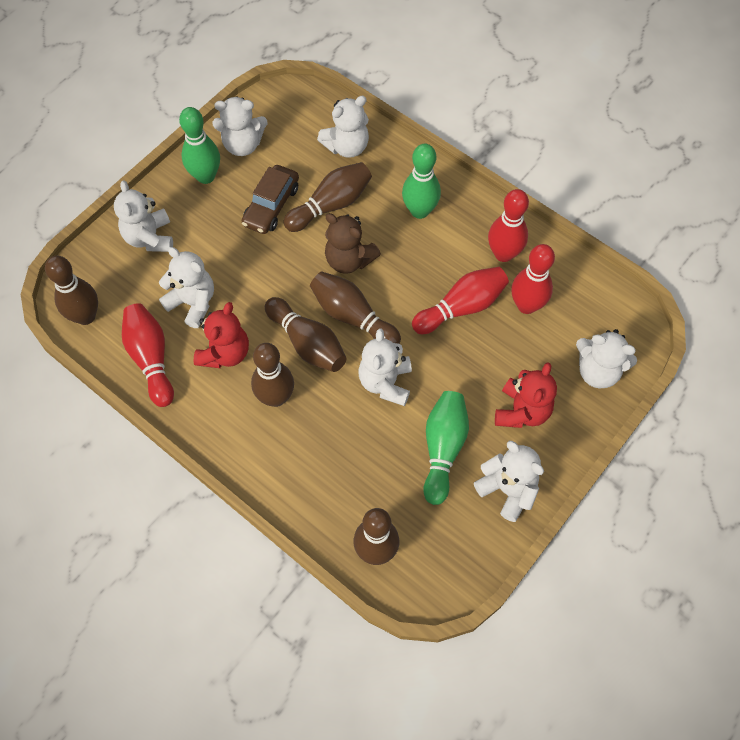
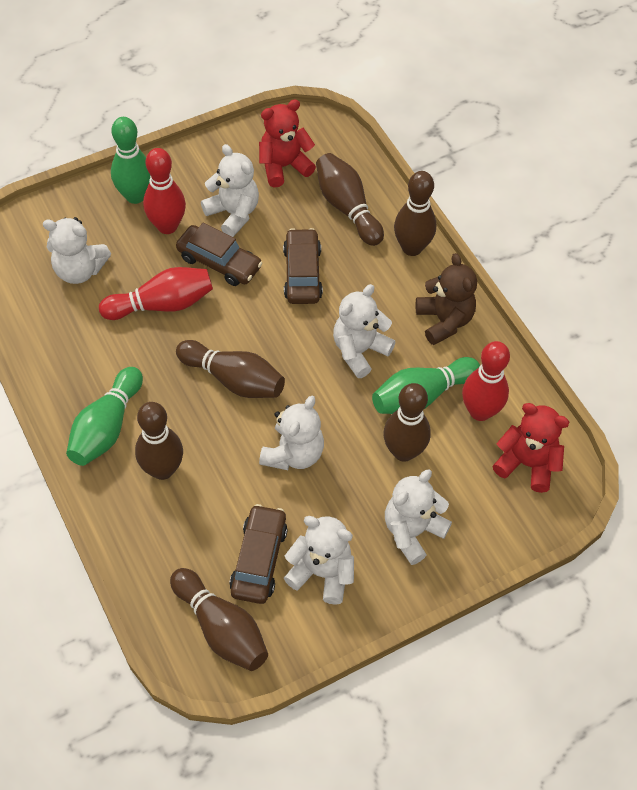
brown car: [242,165,299,234] = 1 -> [176,222,263,286] [229,504,288,604] [283,228,323,304] = 3
red bowling pin: [122,303,174,407] [412,267,509,334] [488,189,529,262] [511,244,555,314] = 4 -> [99,267,213,320] [143,148,186,234] [462,341,510,421] = 3
white teddy bear: [114,180,173,252] [159,247,214,328] [212,96,268,156] [317,96,369,158] [358,328,412,406] [474,441,544,522] [576,329,637,388] = 7 -> [43,217,111,284] [201,144,259,237] [259,396,324,470] [284,516,354,605] [333,284,395,378] [385,469,452,565] = 6

